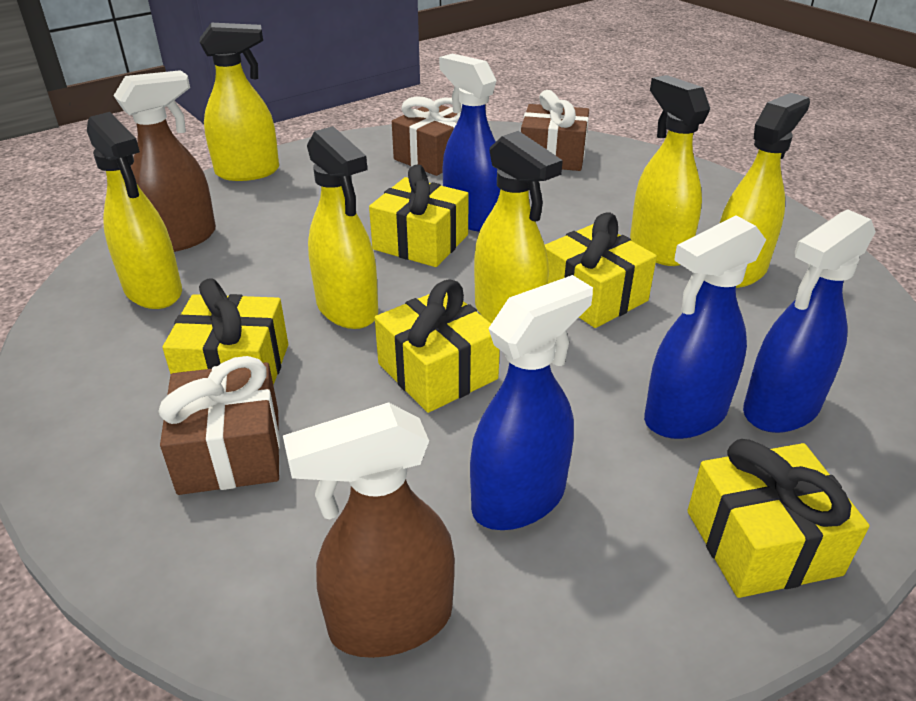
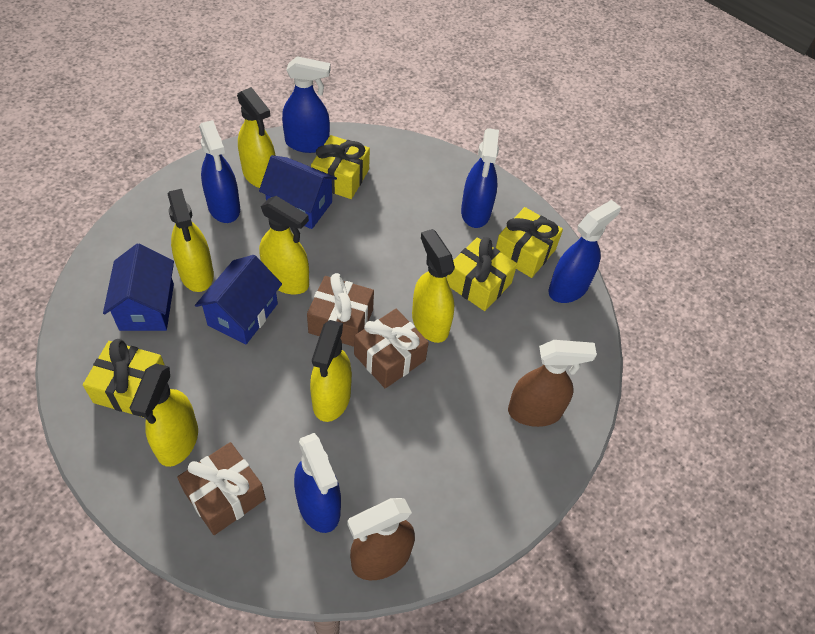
blue house: none = 0 -> [103,244,174,331] [195,255,282,345] [259,155,337,229] = 3
blue spray bottle: [439,53,500,232] [470,275,593,530] [644,215,766,439] [743,209,876,433] = 4 -> [199,120,240,223] [282,56,331,153] [294,433,341,533] [461,128,499,228] [549,200,621,303] = 5
yellow gift: [163,278,288,385] [369,164,469,267] [375,279,500,413] [545,212,657,328] [687,439,870,598] = 5 -> [83,339,164,418] [311,135,370,199] [447,237,517,311] [496,207,563,278] = 4

